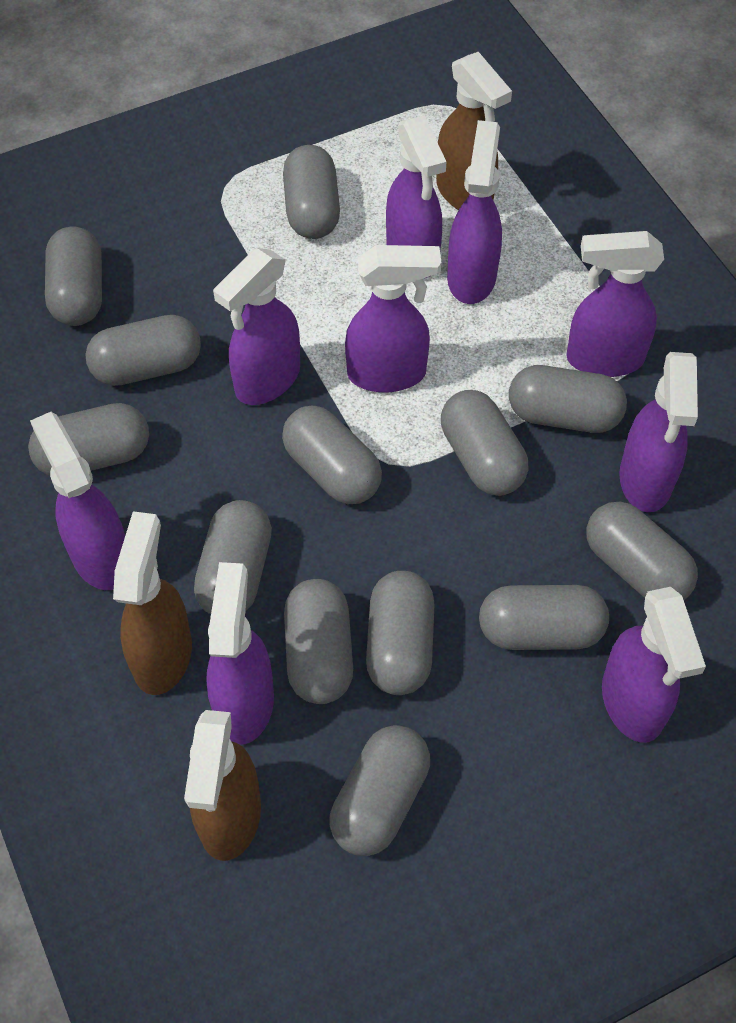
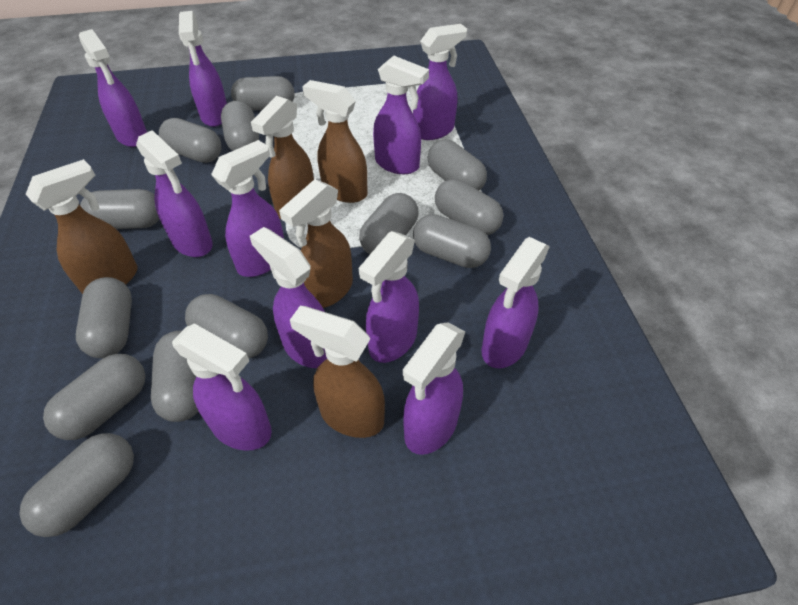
brown spray bottle: [113,511,192,695] [184,710,261,861] [436,52,512,210] = 3 -> [26,159,138,294] [251,96,314,219] [279,179,353,308] [290,306,385,438] [302,80,368,203] = 5
purple spray bottle: [30,412,125,590] [206,562,274,745] [213,248,300,405] [345,245,441,393] [386,115,446,278] [447,120,502,304] [566,231,664,377] [602,587,706,743] [619,352,698,512] = 9 -> [79,29,147,147] [136,130,213,257] [172,323,272,451] [179,11,227,127] [211,140,284,277] [250,227,327,368] [359,231,419,363] [373,56,429,174] [403,322,465,455] [413,24,467,140] [481,237,550,368] = 11

